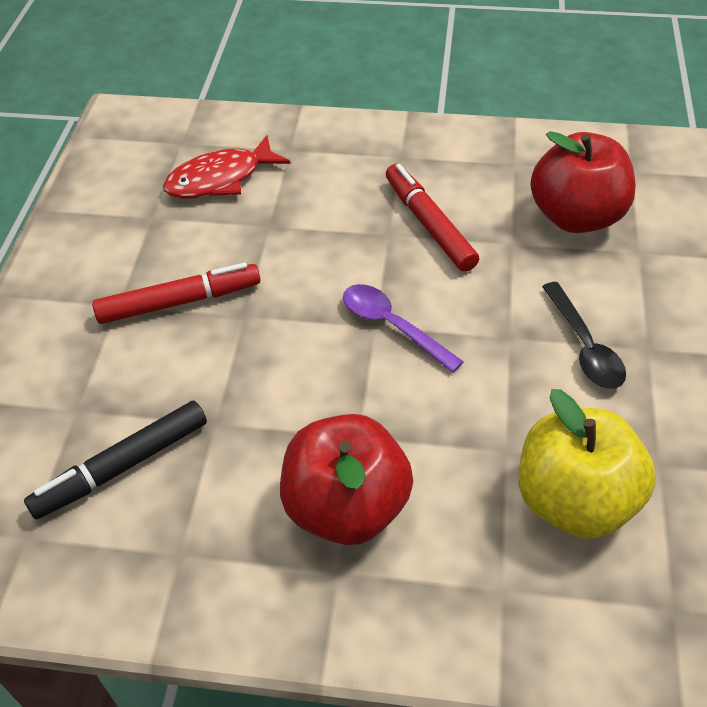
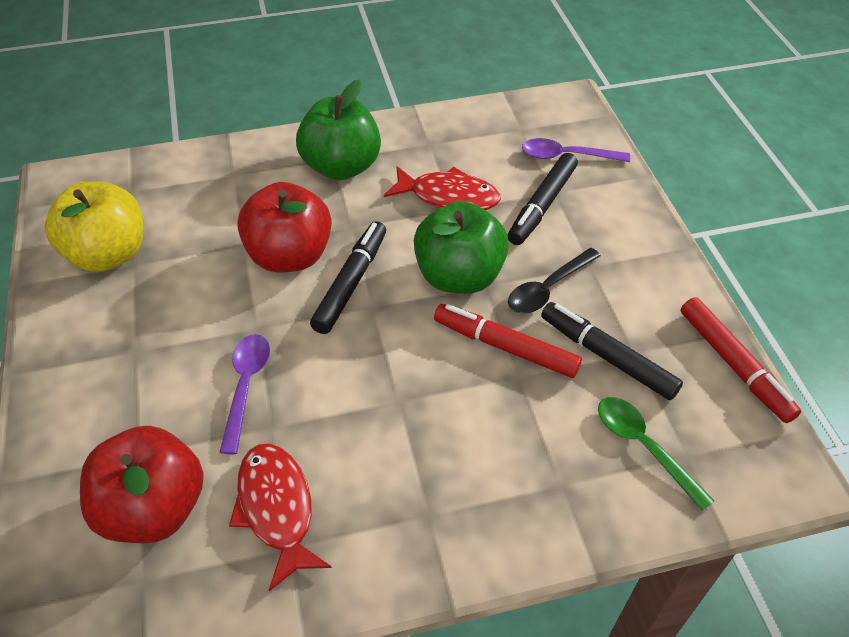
black marker: [24,401,207,519] = 1 -> [310,221,386,334] [508,153,578,245] [541,302,683,400] = 3
green apple: none = 0 -> [296,80,381,180] [414,201,509,294] = 2
green spoon: none = 0 -> [598,397,715,511] = 1
purple spoon: [343,284,464,373] = 1 -> [219,334,270,454] [522,138,630,162] = 2
red fish: [163,135,290,199] = 1 -> [229,444,332,591] [384,166,501,210] = 2

